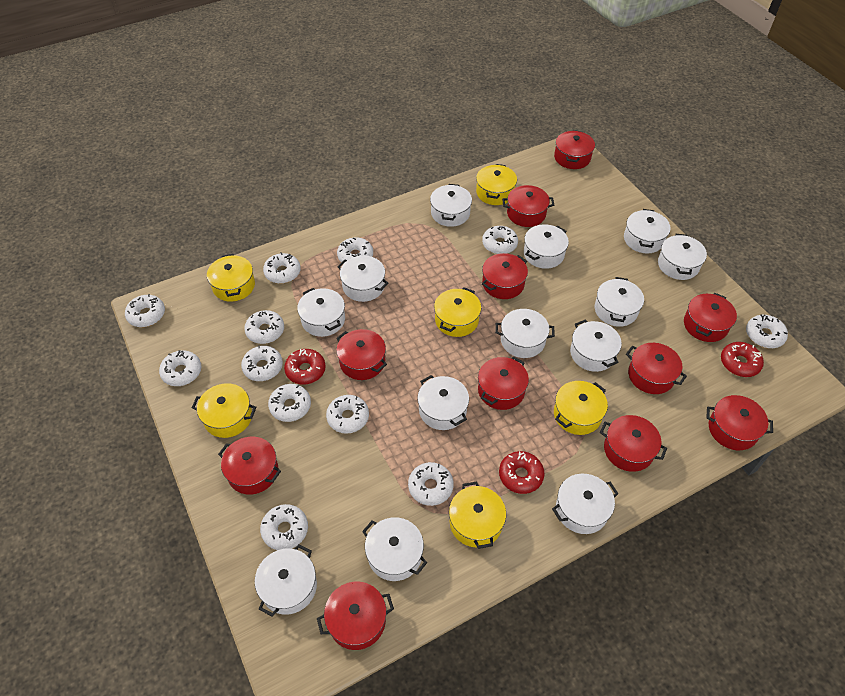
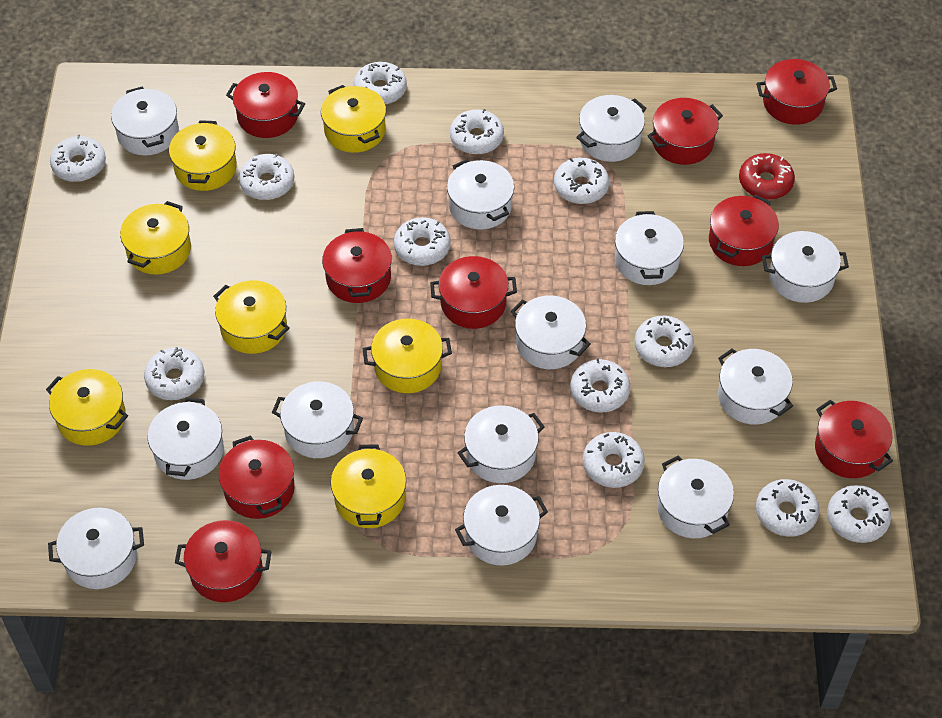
red donut: [284,349,326,385] [499,451,544,494] [721,342,764,377] = 3 -> [739,153,795,200] = 1
red pot: [218,437,281,495] [317,581,394,650] [336,329,387,380] [478,356,529,410] [482,253,528,299] [502,185,554,227] [554,130,595,169] [600,415,667,472] [626,343,687,394] [684,293,737,342] [706,395,773,450] = 11 -> [175,520,272,602] [218,435,295,519] [226,72,305,138] [322,228,392,303] [430,256,517,329] [647,98,723,165] [709,195,779,266] [756,59,837,125] [815,400,893,478] = 9
yellow pot: [192,383,256,438] [207,254,255,302] [434,287,481,337] [449,481,506,549] [476,164,517,205] [554,381,608,435] = 6 -> [46,369,128,446] [120,201,191,275] [169,120,237,191] [213,280,290,354] [321,85,386,153] [331,444,406,528] [363,319,452,393] = 7

